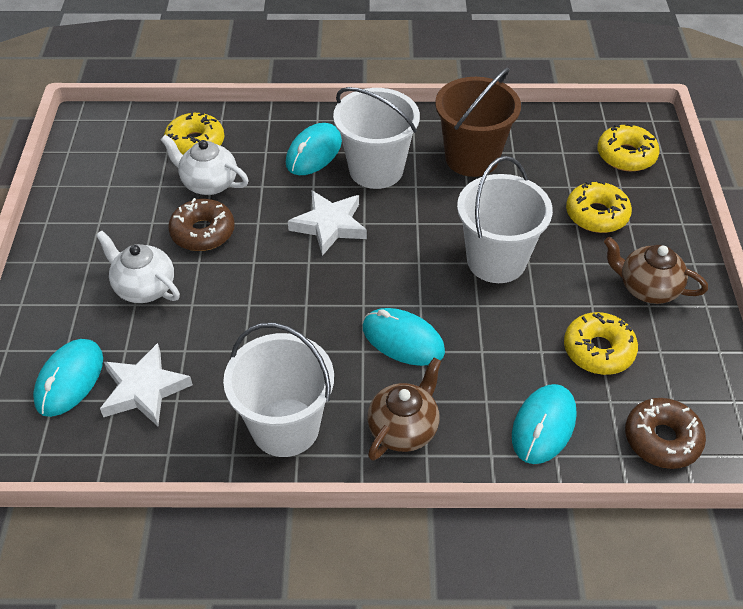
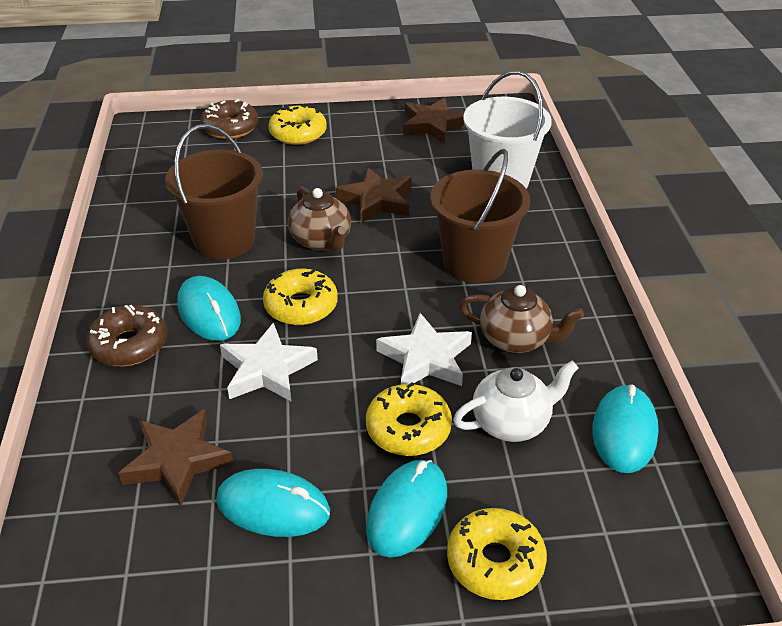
brown bucket: [435,68,521,177] = 1 -> [165,124,263,259] [430,149,530,283] = 2
brown star: none = 0 -> [118,409,234,506] [336,167,412,223] [403,97,466,144] = 3
white bucket: [223,322,334,457] [333,87,420,189] [457,156,553,283] = 3 -> [463,71,552,189] = 1
white teapot: [96,230,180,303] [161,135,249,195] = 2 -> [453,361,579,442] = 1

